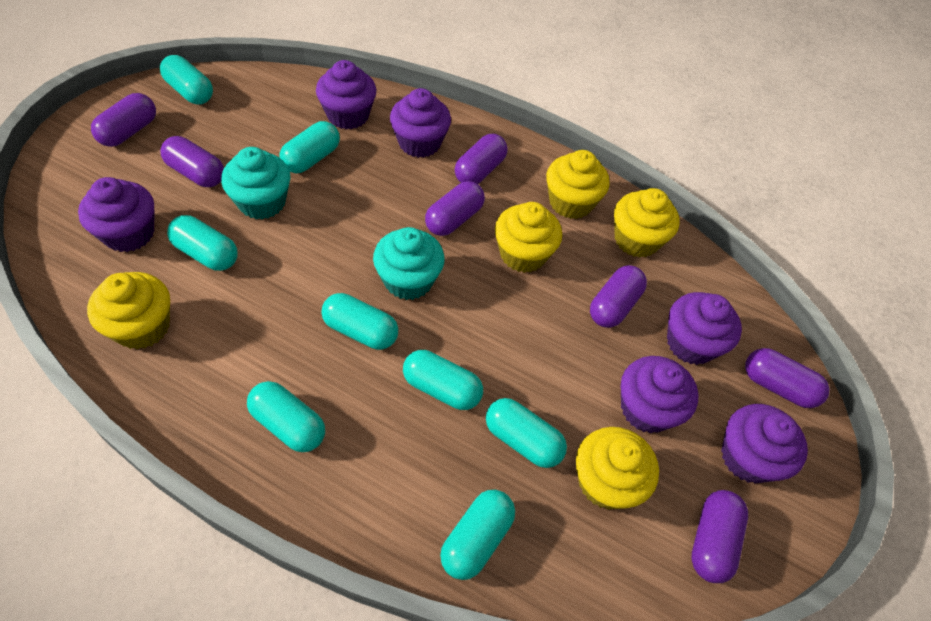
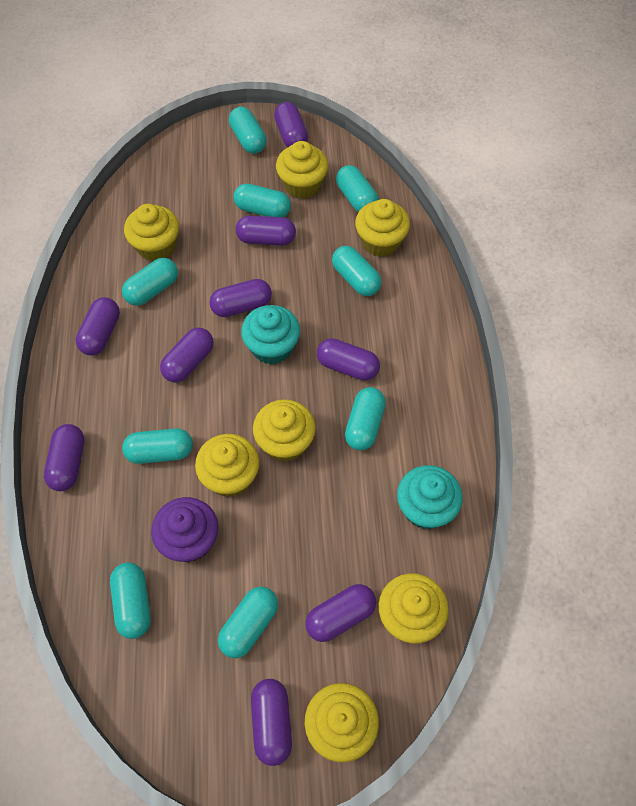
purple capsule: [91,93,156,147] [160,136,224,187] [425,181,485,236] [455,134,508,184] [590,265,647,328] [691,490,748,583] [745,348,829,408] = 7 -> [44,424,84,491] [76,297,120,356] [160,328,214,382] [210,279,272,317] [236,216,296,246] [251,679,292,766] [274,102,308,147] [305,584,376,642] [317,338,380,381] = 9
purple cupcake: [78,177,154,252] [316,60,376,130] [390,88,451,158] [621,356,699,433] [667,292,742,365] [721,404,808,484] = 6 -> [151,497,218,562] = 1
turquoise capsule: [160,55,213,105] [167,215,238,271] [247,381,325,452] [280,121,340,173] [321,293,398,350] [403,350,483,410] [440,490,515,580] [486,398,567,468] = 8 -> [110,562,151,639] [122,258,178,306] [122,428,193,464] [218,586,278,658] [229,106,267,154] [233,184,291,217] [332,246,382,296] [336,165,379,212] [345,387,386,450] = 9
yellow cupcake: [87,272,170,349] [495,202,562,273] [546,150,610,219] [576,427,659,510] [614,188,679,258] = 5 -> [124,204,179,262] [195,434,259,497] [253,399,316,462] [276,141,328,199] [305,683,379,762] [355,199,410,257] [379,573,449,643] = 7

